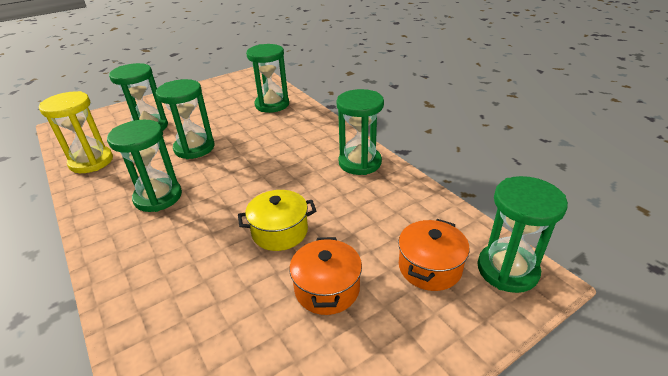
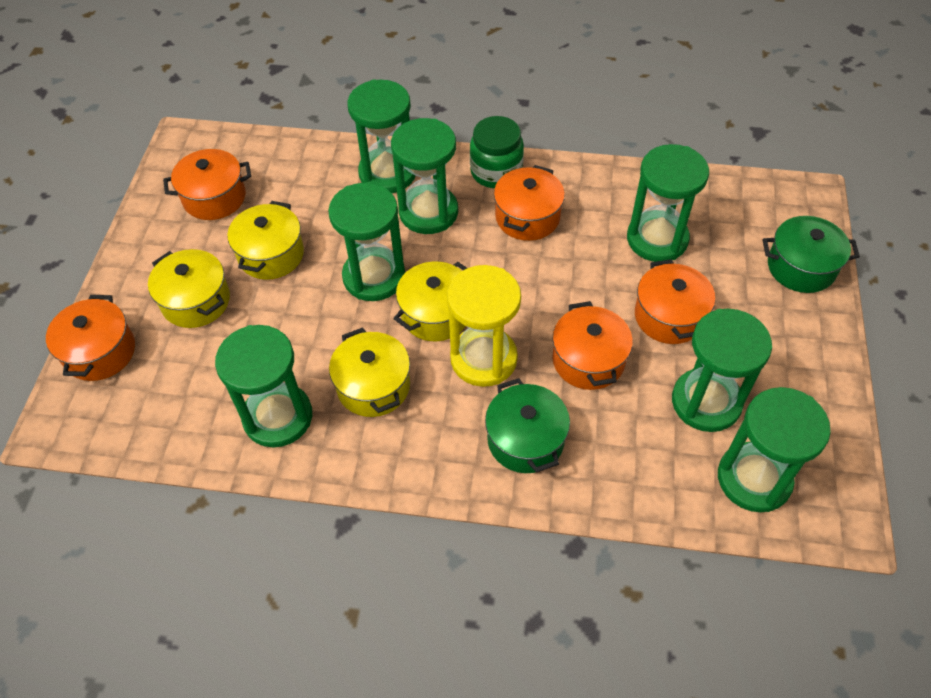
green hourglass: [107,120,182,212] [109,63,168,130] [156,79,215,159] [246,44,289,113] [336,89,384,175] [477,176,568,293] = 6 -> [215,325,312,448] [328,183,405,301] [347,80,415,193] [391,118,458,234] [627,144,709,262] [672,308,772,432] [718,387,831,512] = 7
green jar: none = 0 -> [470,116,524,188] = 1
green pot: none = 0 -> [485,378,570,473] [763,216,860,293] = 2
orange pot: [289,237,362,315] [398,219,470,291] = 2 -> [46,295,135,381] [163,149,251,220] [494,165,565,241] [552,301,633,390] [635,259,715,344] = 5
yellow pot: [238,190,316,251] = 1 -> [148,249,230,328] [227,201,304,280] [329,327,410,417] [393,262,467,341] = 4

